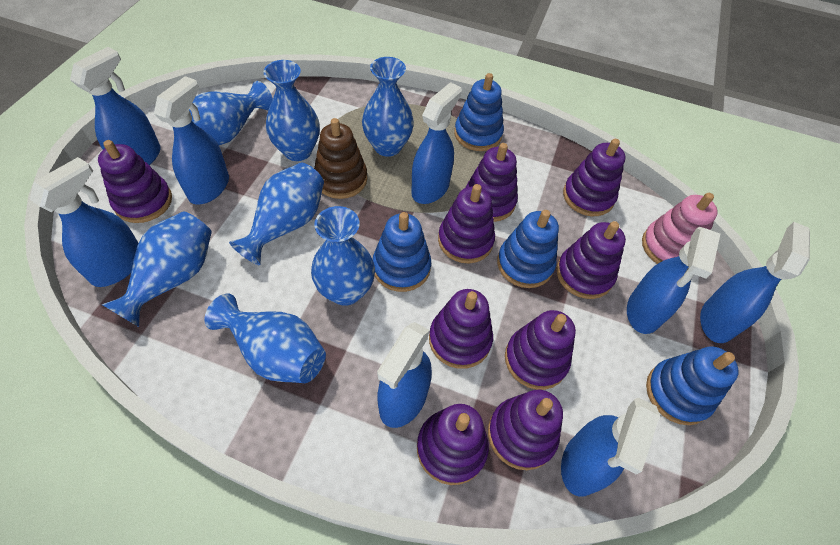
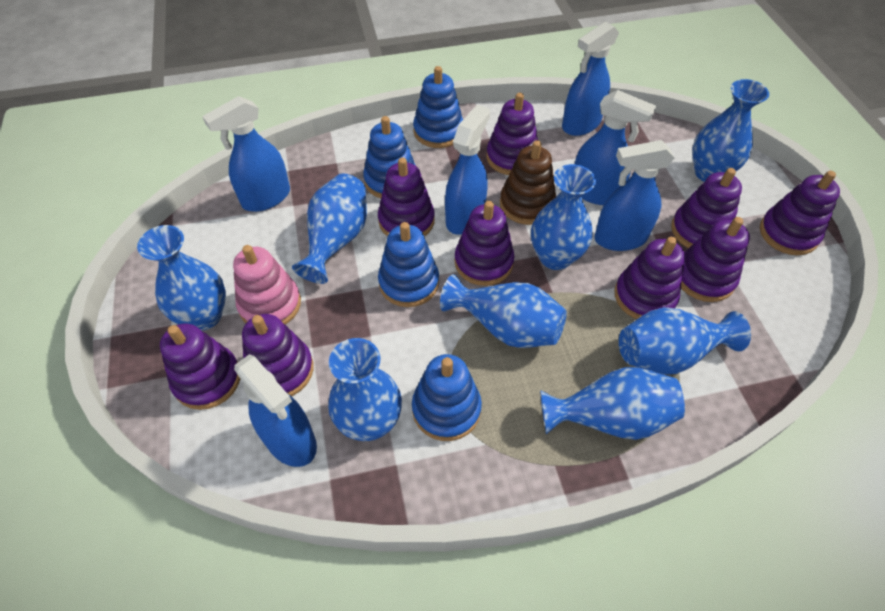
blue spray bottle: [29,157,139,287] [70,47,161,165] [154,76,229,205] [377,322,432,428] [411,82,462,204] [561,398,660,497] [627,227,720,334] [700,222,810,343] = 8 -> [202,96,290,212] [234,354,317,467] [445,105,490,235] [562,21,619,136] [575,90,656,205] [594,140,674,251] = 6
blue vase: [101,211,212,327] [189,81,273,145] [204,294,326,383] [229,163,324,265] [263,60,320,161] [311,206,375,306] [362,57,414,157] = 7 -> [137,225,226,331] [292,174,367,284] [328,338,402,441] [440,274,567,348] [531,164,596,270] [540,367,685,440] [619,307,751,375] [692,79,769,182] = 8

